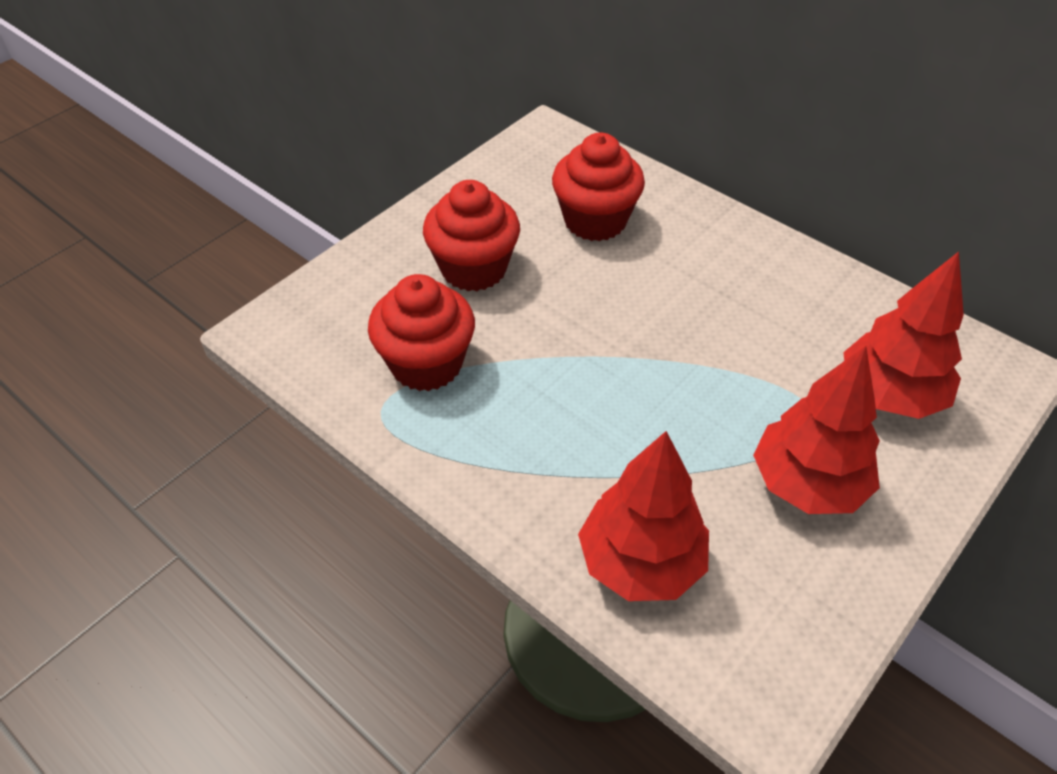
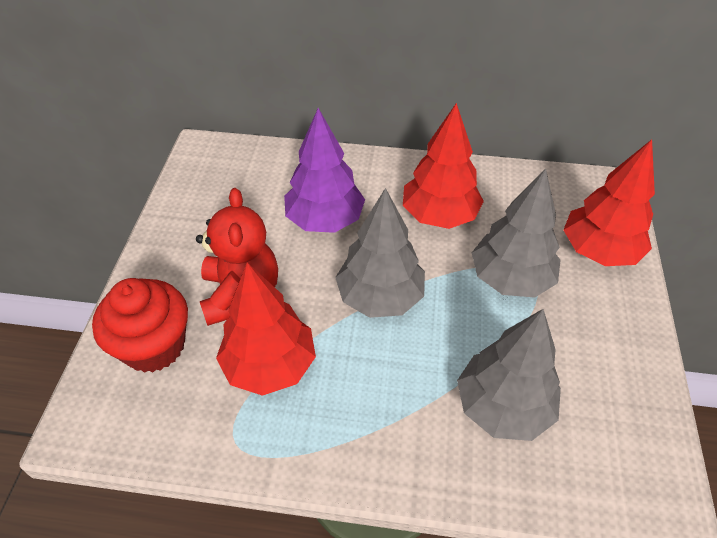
grey tree: none = 0 -> [335,188,425,318] [457,309,561,441] [472,169,560,298] = 3
purple tree: none = 0 -> [284,108,365,233] = 1
red cupcake: [368,274,475,391] [423,180,520,291] [552,133,645,241] = 3 -> [92,278,188,373] = 1
red teddy bear: none = 0 -> [196,188,278,326] = 1

